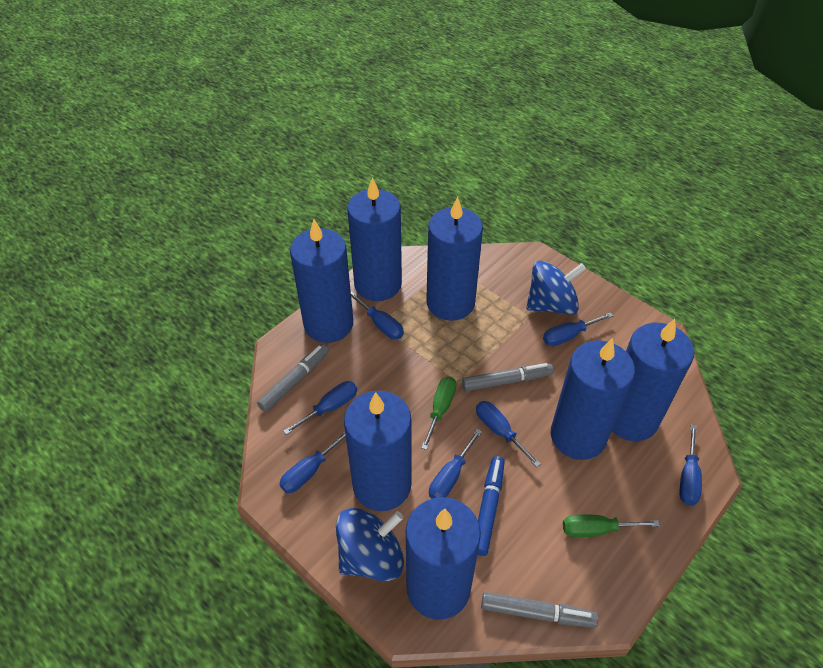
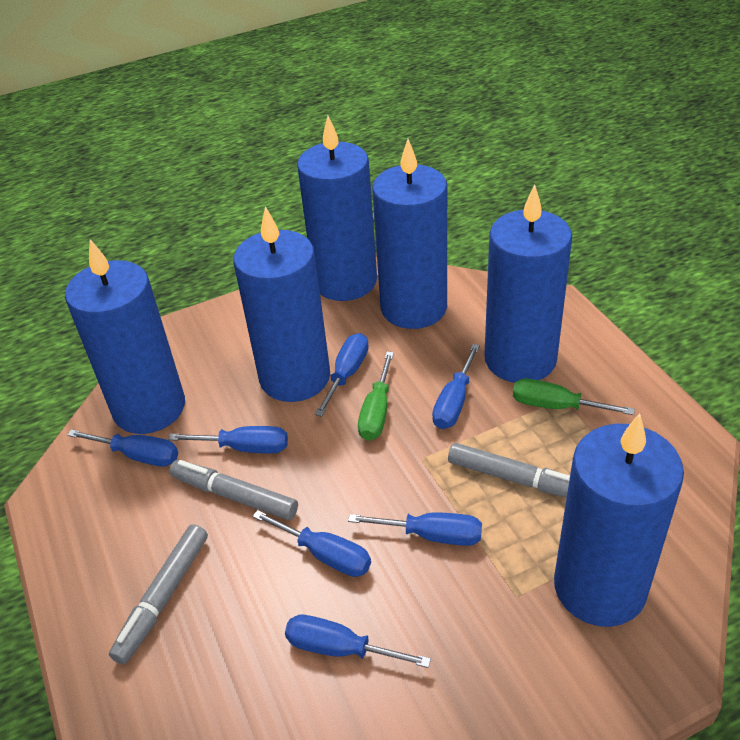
blue candle: [290,219,353,343] [344,390,411,511] [347,177,402,301] [406,497,481,620] [426,196,483,321] [551,338,635,460] [612,319,694,441] = 7 -> [65,239,185,434] [234,206,330,402] [297,116,377,301] [372,139,447,329] [484,185,572,383] [554,413,684,627] = 6
blue marker: [477,456,505,556] = 1 -> none = 0
blue spinning top: [336,508,404,581] [526,261,586,315] = 2 -> none = 0

